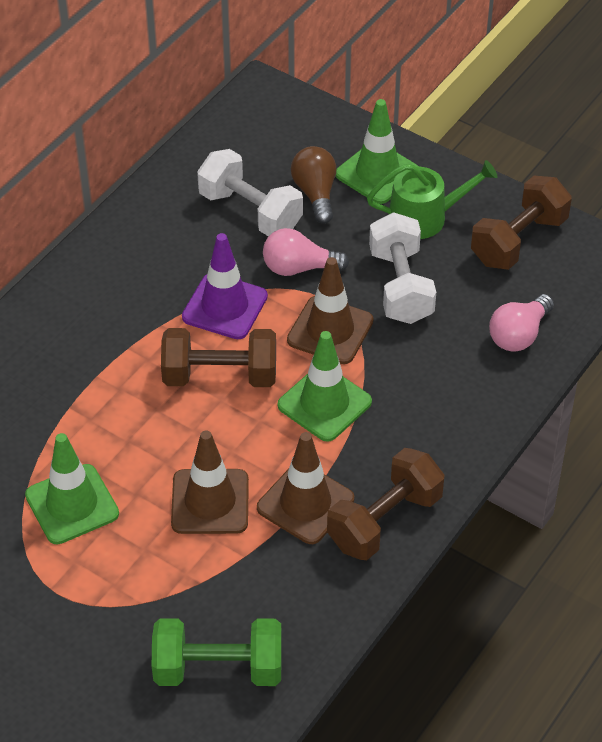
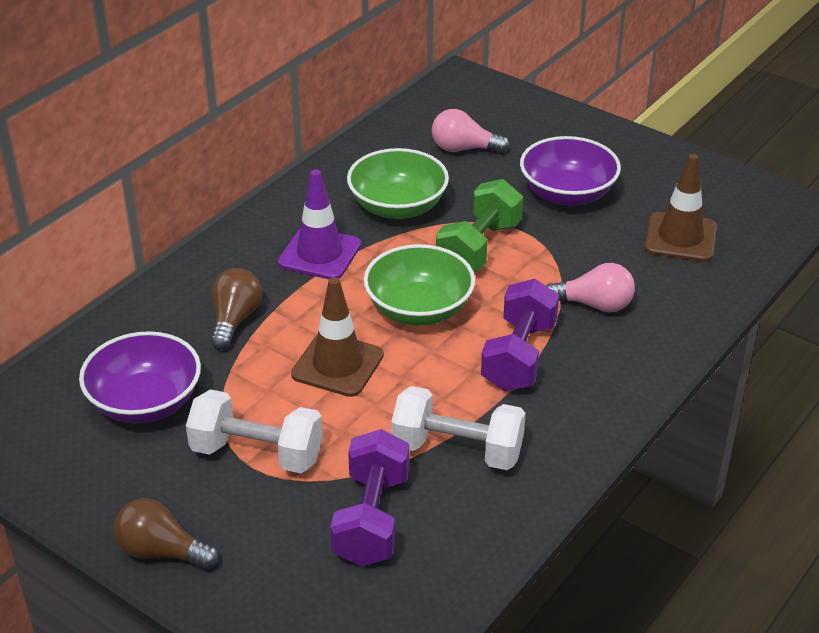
brown dumbbell: [161,328,276,387] [327,448,445,560] [471,176,572,270] = 3 -> none = 0
brown light bulb: [291,146,336,224] = 1 -> [114,498,218,569] [211,268,262,350] = 2
brown traffic cone: [171,431,249,534] [257,432,354,544] [287,257,374,364] = 3 -> [291,277,384,397] [644,154,717,262] = 2
green bowl: none = 0 -> [347,148,449,219] [364,244,475,326] = 2
green traffic cone: [25,433,119,544] [278,331,372,442] [336,99,419,204] = 3 -> none = 0
green watering can: [367,160,497,239] = 1 -> none = 0
purple bowl: none = 0 -> [79,331,201,423] [520,136,621,206] = 2
purple dumbbell: none = 0 -> [330,429,409,566] [481,279,559,391] = 2

